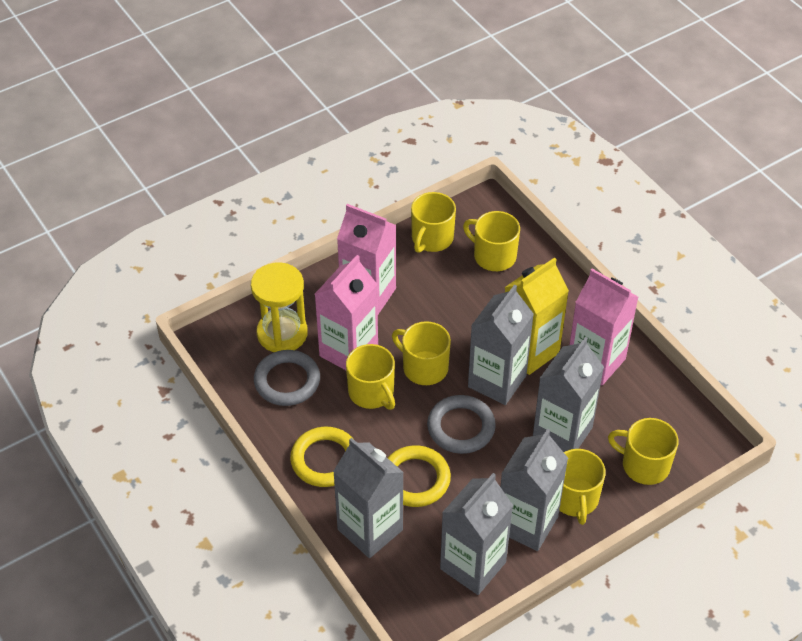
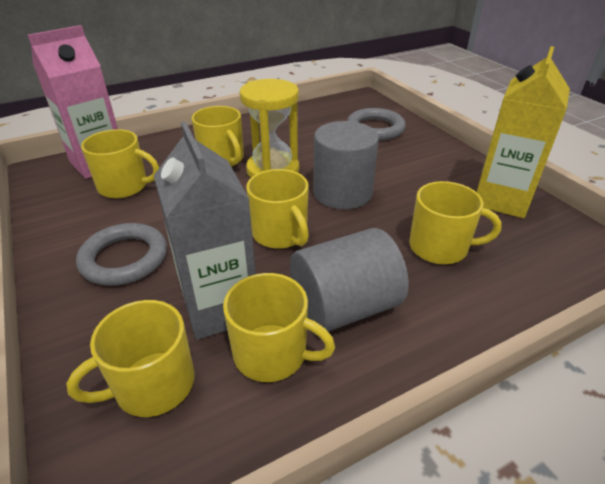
grey carton: [333,438,404,558] [440,473,513,595] [468,284,534,405] [501,429,568,551] [533,337,604,452] = 5 -> [154,121,256,340] = 1
grey cylinder: none = 0 -> [290,228,409,332] [313,121,379,209] = 2
pink carton: [315,255,378,370] [337,204,396,314] [569,269,638,385] = 3 -> [28,25,118,179] = 1
yellow ring: [290,427,352,487] [388,445,451,507] = 2 -> none = 0

